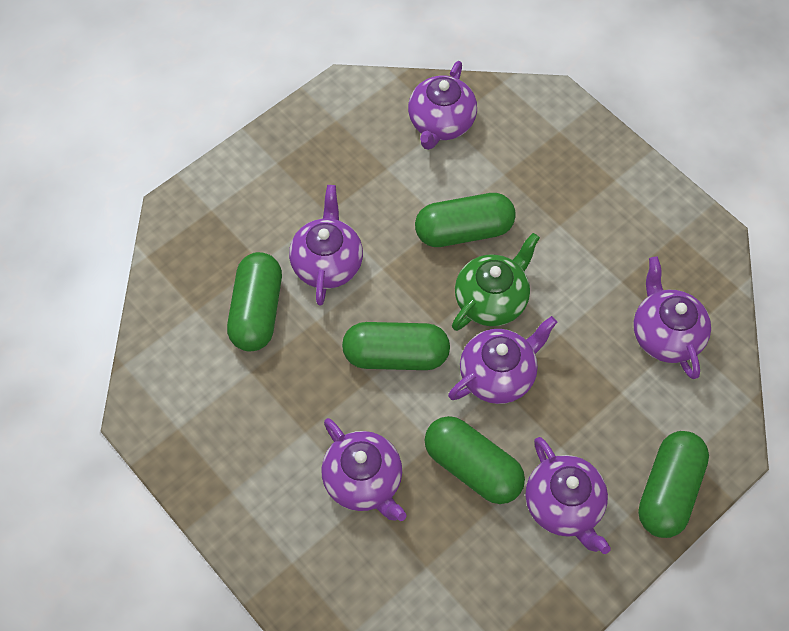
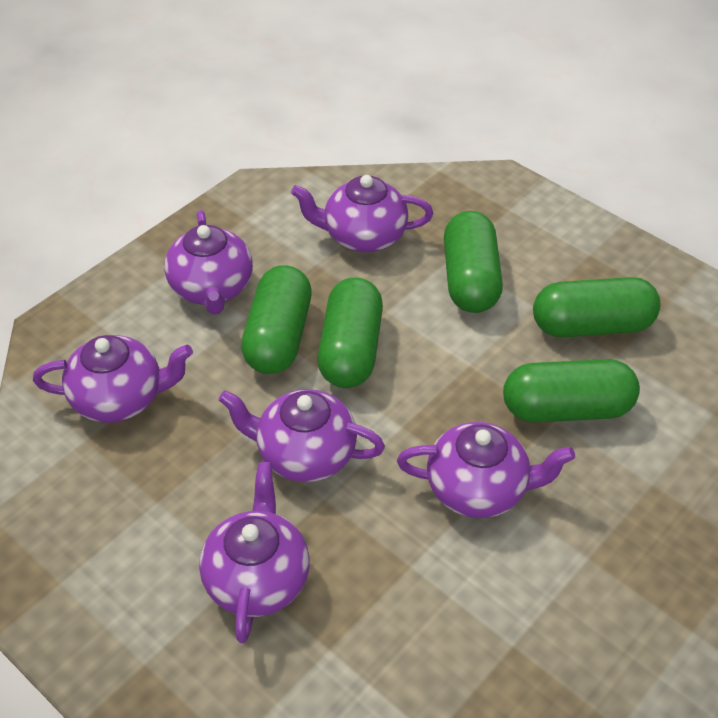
green teapot: [452,233,540,331] = 1 -> none = 0

